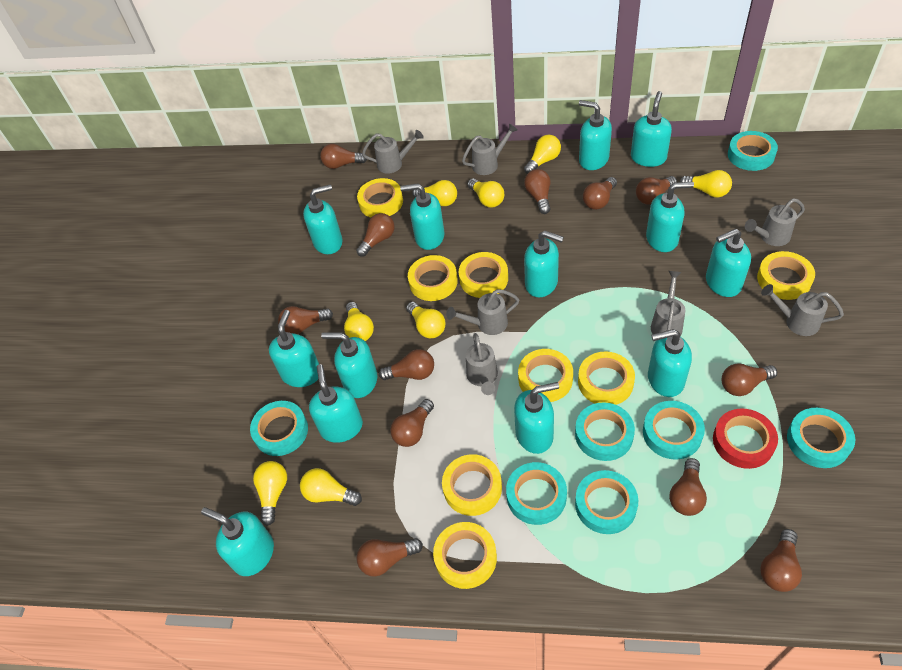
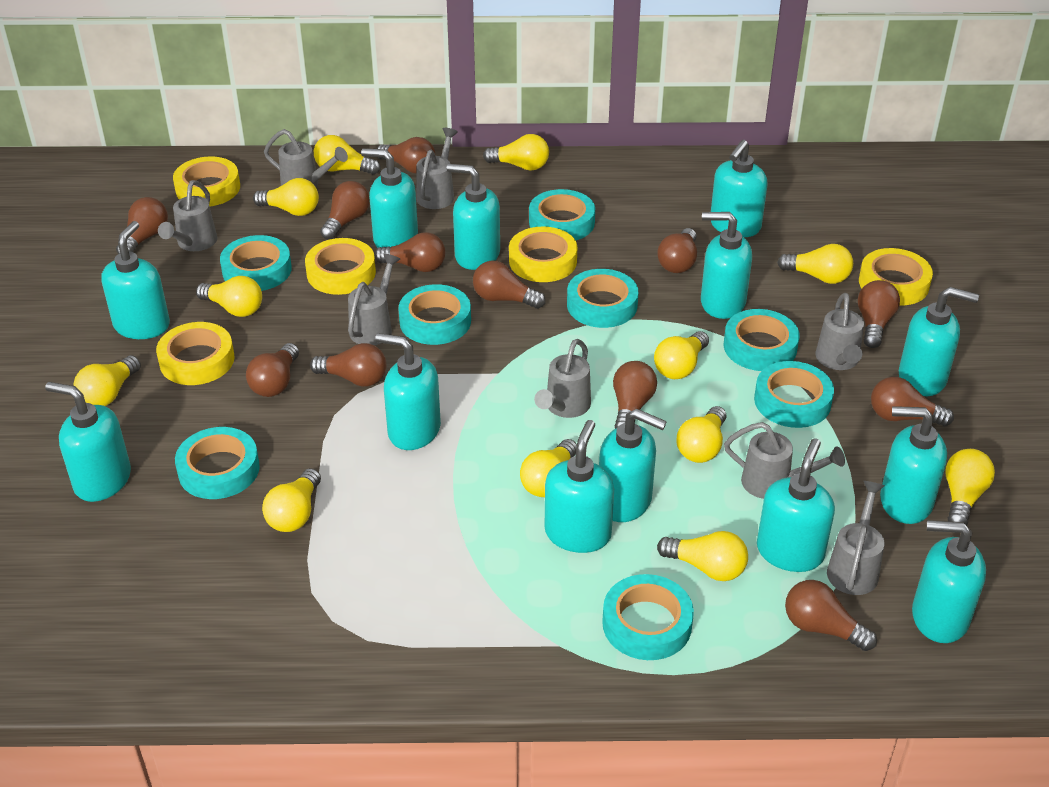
grey watering can: [362,130,424,174] [446,289,519,335] [462,123,517,175] [466,333,498,395] [651,271,685,336] [745,198,805,246] [761,284,844,336] = 7 -> [158,180,217,251] [264,129,348,187] [348,254,400,345] [416,128,458,209] [534,339,591,418] [724,422,845,499] [816,293,864,370] [827,481,885,595] = 8
red tape: [713,409,778,469] = 1 -> none = 0
turquoise tape: [250,401,308,456] [506,462,567,525] [575,402,635,461] [575,470,638,534] [643,401,705,459] [728,131,778,171] [787,408,855,468] = 7 -> [175,427,260,499] [220,235,292,291] [398,284,471,345] [529,189,595,241] [567,269,638,328] [602,574,694,660] [724,309,799,371] [754,361,834,428] = 8
yellow light bulb: [253,461,287,526] [300,468,362,506] [344,302,374,341] [406,302,445,338] [412,180,457,206] [467,178,504,208] [524,135,561,174] [680,170,732,198] = 8 -> [73,355,141,406] [196,276,262,317] [253,178,319,216] [262,468,321,532] [314,135,380,175] [483,134,549,171] [520,439,577,497] [654,331,709,379] [657,531,748,581] [676,406,726,463] [777,244,853,284] [946,449,995,525] = 12
yellow tape: [357,178,403,217] [408,255,458,301] [433,522,497,589] [442,454,502,516] [458,252,508,298] [518,349,573,402] [578,352,635,405] [757,251,815,300] = 8 -> [156,322,234,385] [173,156,240,206] [305,238,376,295] [509,227,577,282] [859,248,933,306] = 5

